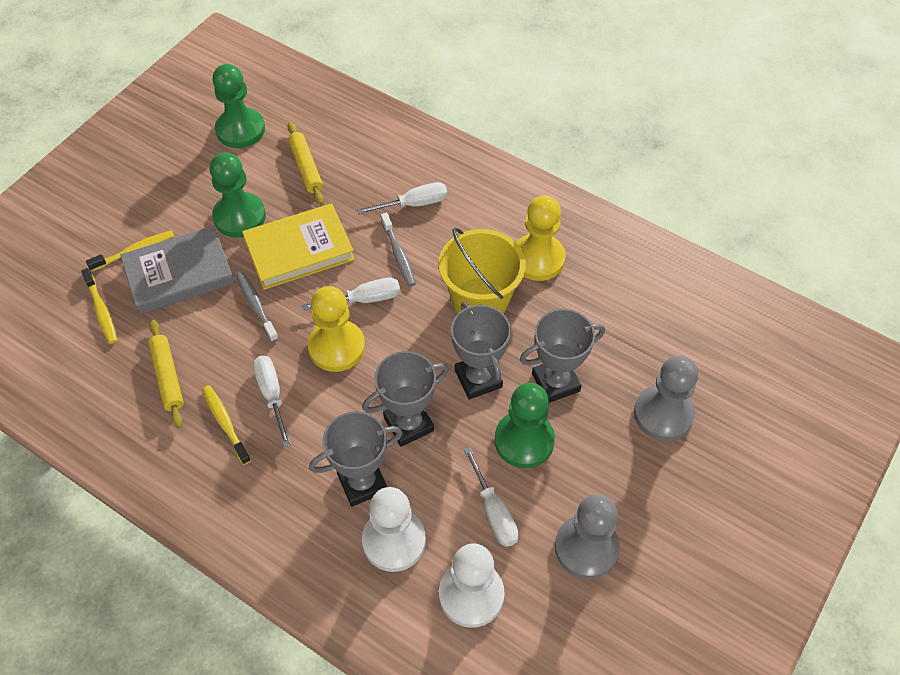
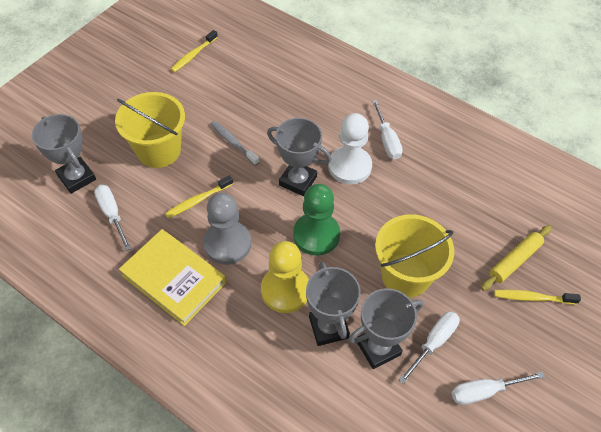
green pawn: [210,152,266,238] [212,64,265,148] [495,383,555,468] = 3 -> [293,184,340,256] = 1
grey book: [120,226,235,314] = 1 -> none = 0
grey pawn: [555,494,620,579] [634,356,698,441] = 2 -> [203,193,251,265] = 1
grey toothbrush: [236,272,279,342] [381,213,416,287] = 2 -> [210,121,260,166] = 1
white pawn: [362,487,426,572] [439,543,505,628] = 2 -> [328,113,372,184] = 1
yellow bucket: [438,228,526,314] = 1 -> [115,92,185,168] [375,214,454,298] = 2
yellow pawn: [308,286,365,372] [516,195,566,281] = 2 -> [261,241,309,313] = 1
yellow rolling pin: [148,320,184,429] [287,122,324,205] = 2 -> [481,225,552,291] = 1

